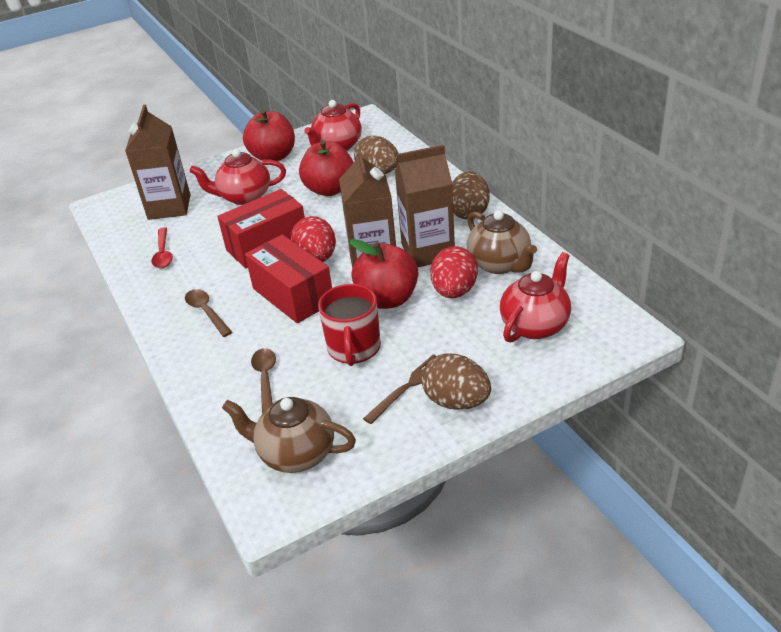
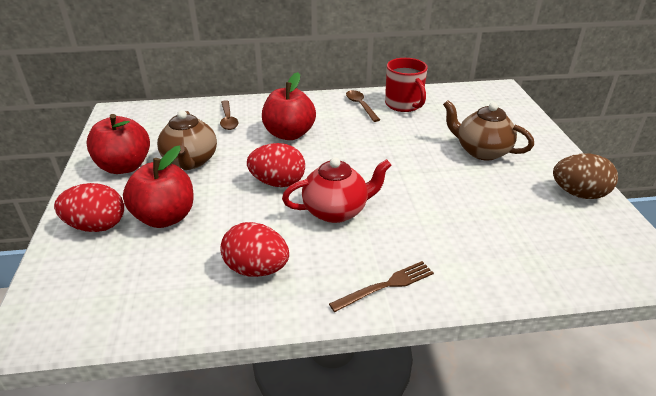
brown carton: [125,105,190,220] [339,149,396,268] [394,145,455,267] = 3 -> none = 0
brown egg: [354,136,398,174] [421,353,491,410] [452,171,490,219] = 3 -> [553,153,618,199] = 1
red box: [217,189,305,268] [245,235,332,323] = 2 -> none = 0
red egg: [291,216,336,262] [430,246,478,298] = 2 -> [54,183,124,232] [220,222,289,277] [247,143,305,187] = 3
red spoon: [151,227,173,268] = 1 -> none = 0
red teapot: [189,149,286,205] [304,100,362,151] [500,252,571,343] = 3 -> [282,157,391,223] = 1

